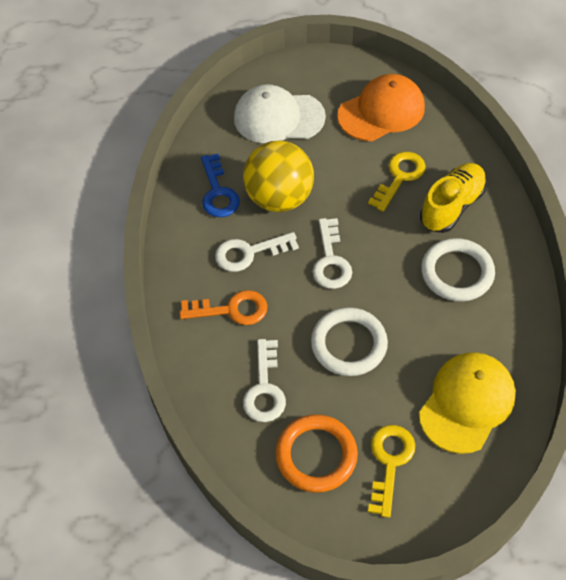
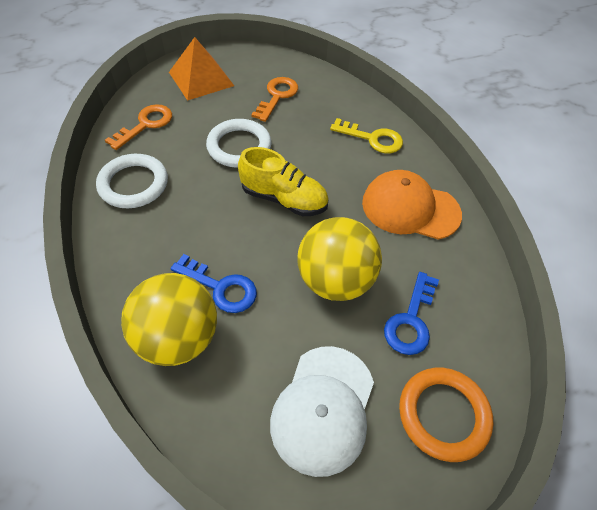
blue key: [201,154,240,217] = 1 -> [171,254,257,313] [384,272,439,355] = 2
orange key: [180,290,267,325] = 1 -> [105,104,172,150] [251,77,298,122] = 2
orange pyramid: none = 0 -> [169,37,234,101] = 1
white key: [215,232,299,272] [243,339,286,422] [313,218,352,289] = 3 -> none = 0
yellow ball: [243,140,314,212] = 1 -> [121,273,217,366] [297,217,382,301] = 2
yellow cap: [419,352,516,454] = 1 -> none = 0
yellow key: [368,152,426,212] [368,425,415,518] = 2 -> [330,118,403,154] = 1

